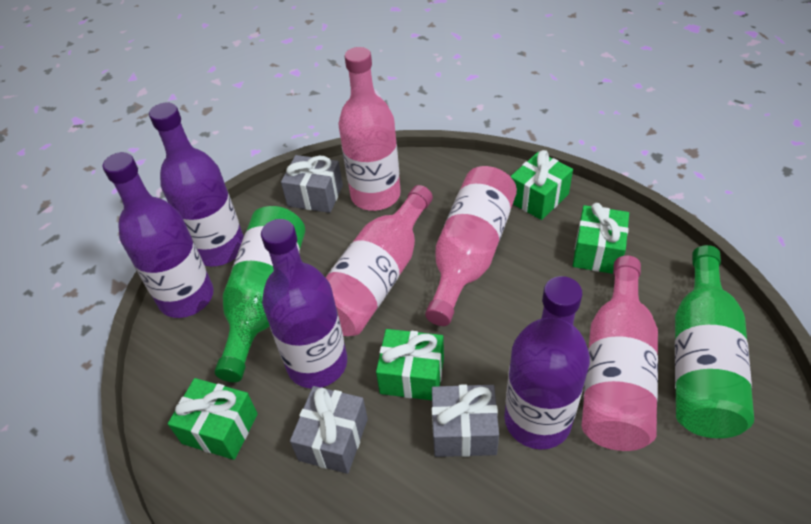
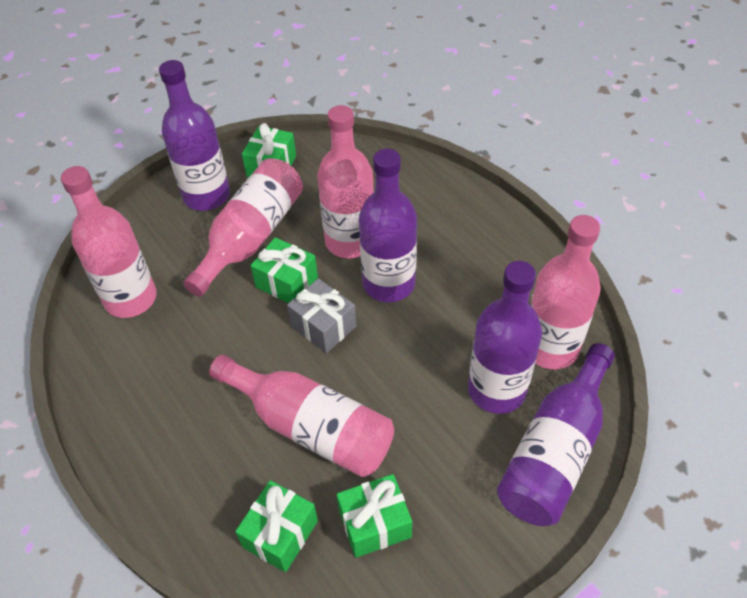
green bottle: [215,206,305,382] [675,245,754,438] = 2 -> none = 0
grey gift: [281,155,343,213] [290,386,368,474] [432,384,499,457] = 3 -> [287,278,356,353] = 1
pink bottle: [325,185,433,336] [338,47,401,211] [425,166,517,326] [581,255,658,451] = 4 -> [61,166,157,318] [183,158,303,297] [209,355,394,477] [317,105,374,258] [531,215,601,369] = 5

